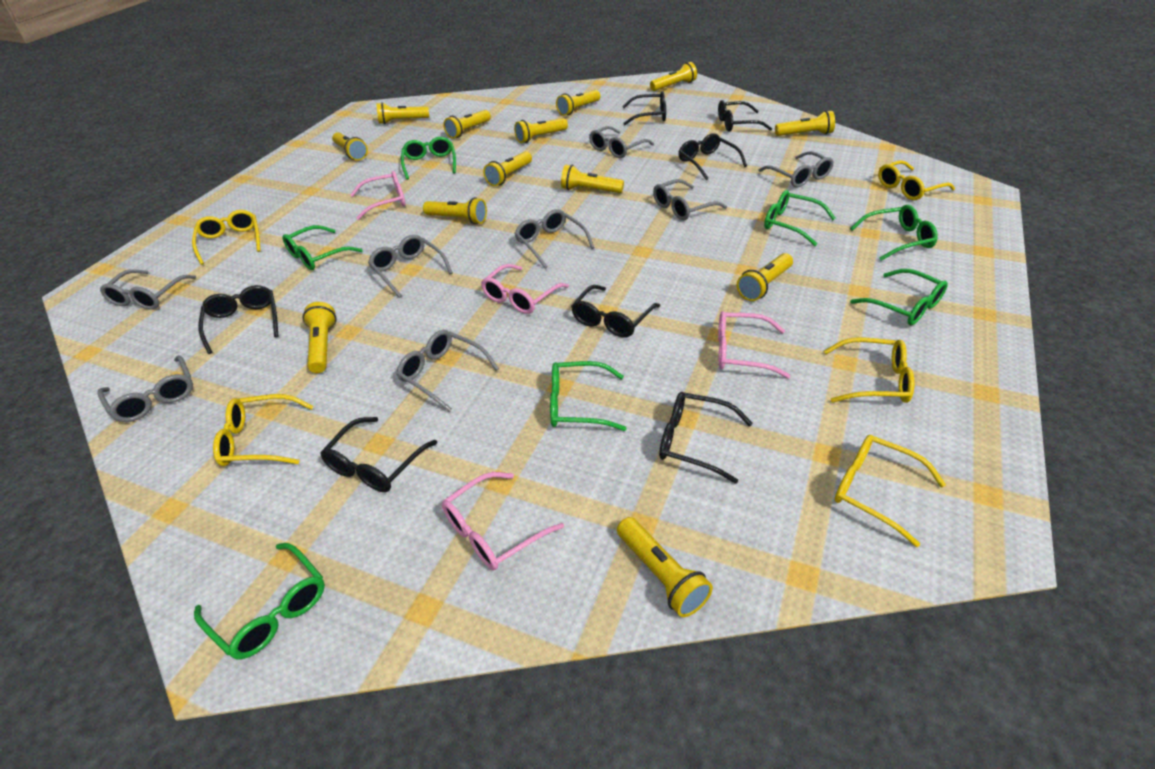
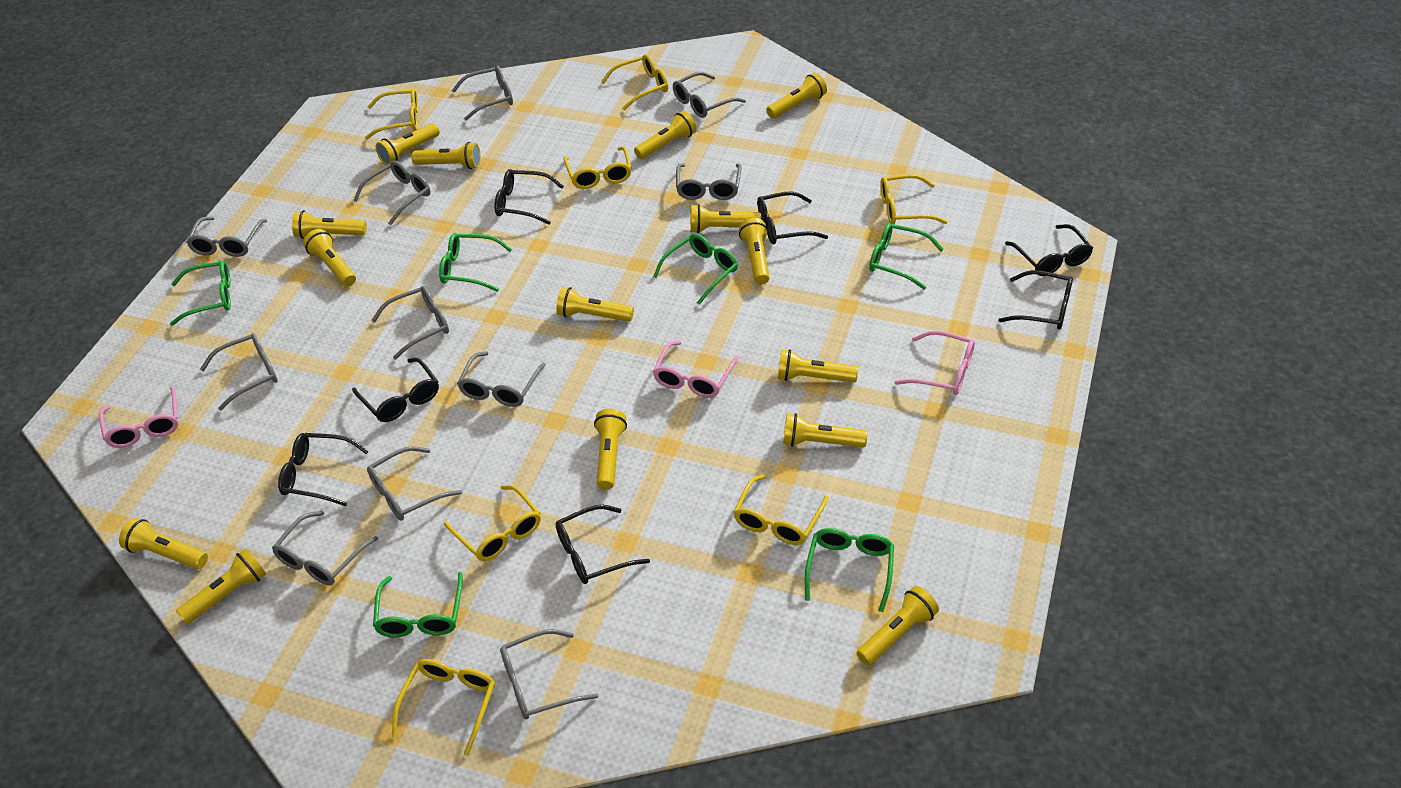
green glasses: [194,543,325,659] [282,225,363,270] [401,137,456,180] [550,361,627,431] [764,190,836,246] [850,205,938,261] [850,269,948,325] = 7 -> [170,260,231,326] [373,572,463,637] [439,233,512,292] [653,234,738,305] [805,528,894,612] [869,223,944,290] = 6
grey glasses: [97,355,193,422] [100,269,196,310] [368,235,453,298] [396,330,499,412] [514,209,594,268] [589,126,654,158] [653,179,727,220] [758,151,834,187] = 8 -> [186,217,267,257] [200,333,278,410] [272,511,378,585] [353,161,431,225] [367,446,462,521] [372,286,449,360] [452,65,513,121] [457,351,546,407] [500,629,598,719] [673,72,746,118] [676,164,742,200] = 11
pink glasses: [350,171,406,220] [442,472,564,570] [481,264,569,314] [718,311,791,379] = 4 -> [99,387,179,448] [653,341,739,398] [894,331,975,395] = 3
yellow flashlight: [303,302,337,373] [332,132,368,161] [377,102,429,124] [423,197,487,224] [443,110,491,139] [483,151,532,186] [514,118,568,143] [556,90,600,116] [561,165,624,193] [617,517,713,617] [650,62,697,91] [737,253,793,301] [775,111,835,136] = 13 -> [119,518,208,569] [176,549,266,624] [292,210,367,239] [303,229,356,286] [376,123,440,165] [412,142,481,169] [556,287,634,322] [594,409,627,490] [634,111,697,159] [690,204,761,233] [739,218,770,284] [766,73,827,119] [777,349,858,383] [783,413,868,447] [857,586,939,666] = 15
yellow glasses: [192,210,261,265] [213,394,314,466] [824,337,915,403] [835,435,946,547] [878,160,955,200] = 5 -> [365,88,418,139] [392,659,495,756] [444,485,541,561] [564,146,631,189] [601,54,668,110] [734,474,829,545] [880,174,948,224] = 7

